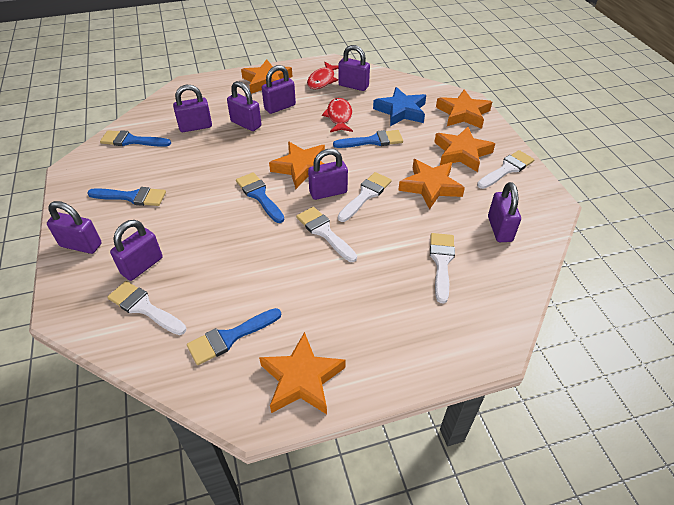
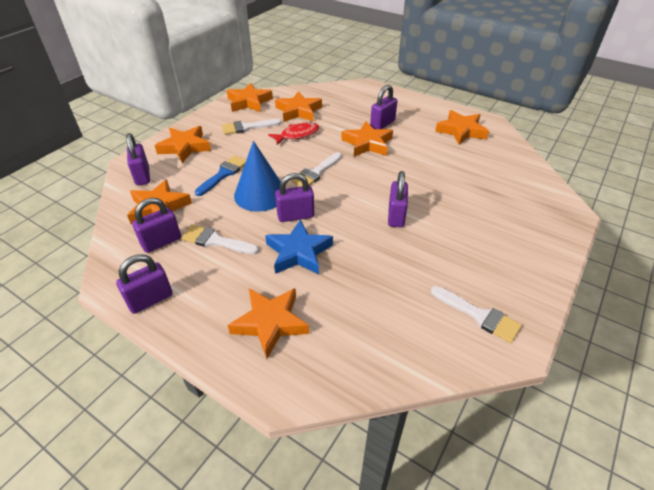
blue brush: [87,187,166,206] [100,130,171,147] [187,308,281,365] [236,172,284,223] [333,130,403,148] = 5 -> [195,155,246,196] = 1
blue cone: none = 0 -> [234,141,281,212] = 1
orange star: [241,59,293,94] [259,332,346,414] [269,142,325,189] [398,159,465,210] [434,127,495,172] [436,90,492,129] = 6 -> [127,179,192,224] [154,126,211,163] [226,83,273,112] [228,288,309,359] [275,91,322,122] [341,121,393,157] [435,110,489,145] = 7
purple padlock: [47,201,101,254] [110,220,163,281] [173,85,212,132] [227,81,261,131] [262,65,296,114] [308,149,348,200] [338,45,370,91] [488,182,521,242] = 8 -> [116,254,173,314] [126,133,150,185] [132,197,181,253] [275,173,314,222] [370,85,397,129] [388,171,408,227] = 6
red fish: [307,62,338,89] [322,98,353,132] = 2 -> [268,122,319,145] = 1
white brush: [107,281,186,335] [296,207,357,262] [338,172,392,222] [430,233,455,304] [477,150,534,189] = 5 -> [181,224,259,254] [222,119,282,135] [291,152,342,187] [431,286,522,343] = 4

